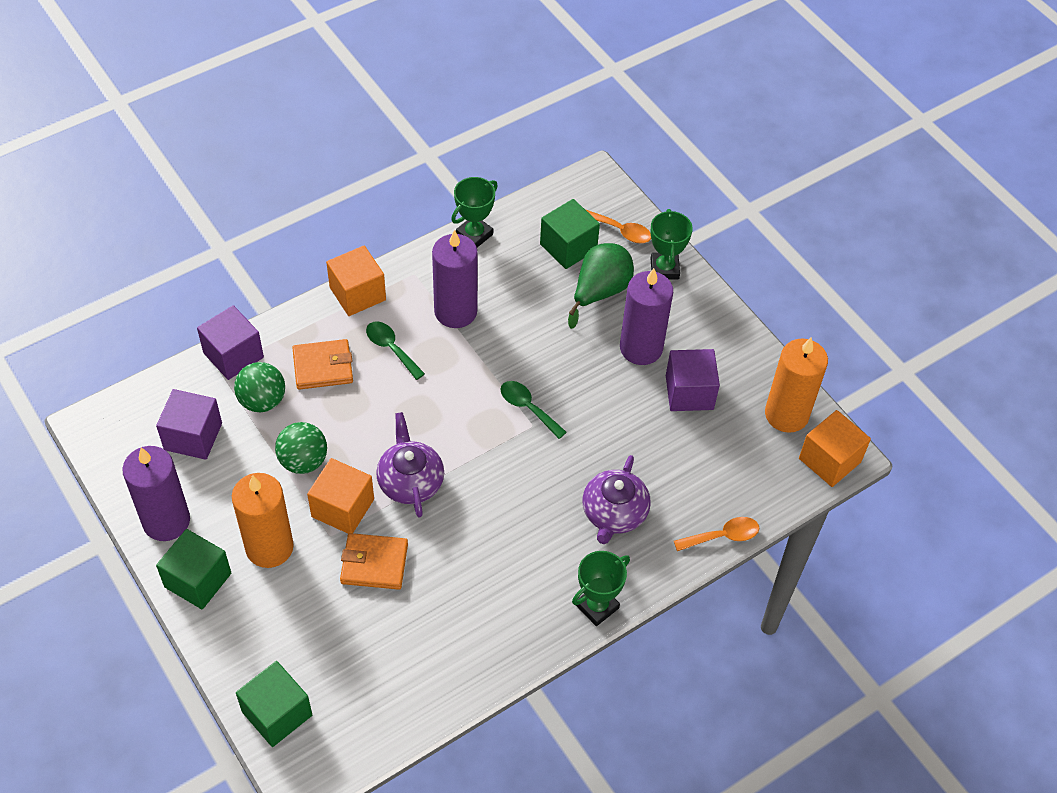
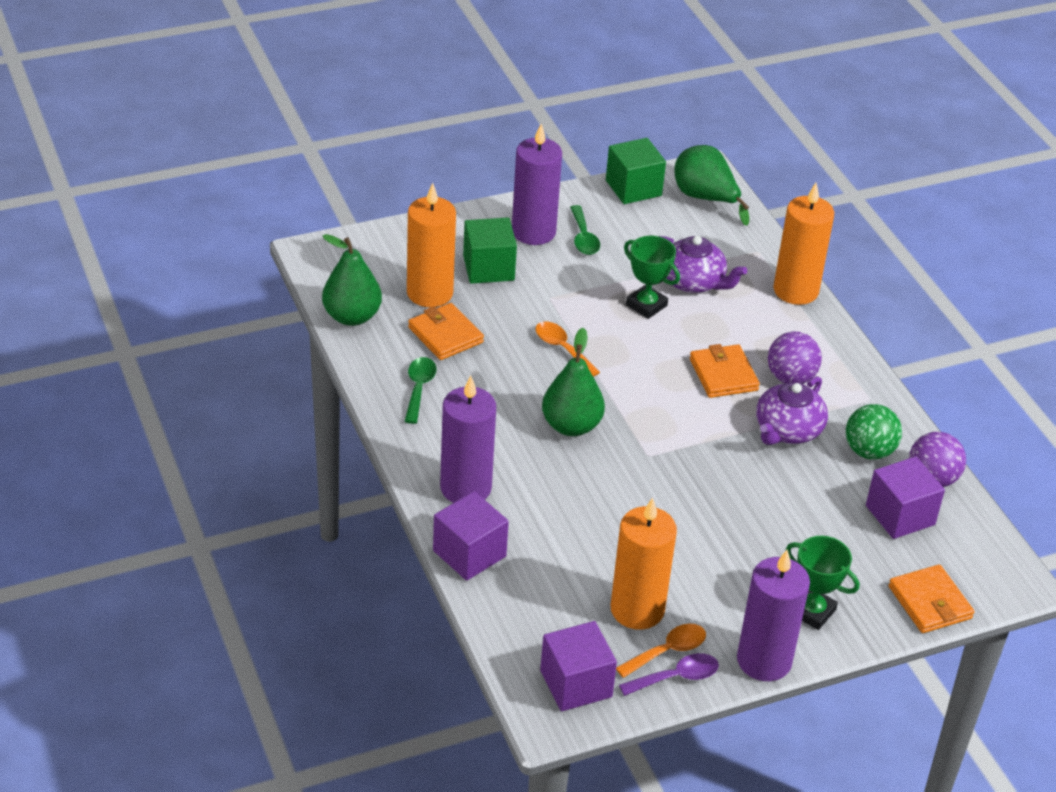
green ball: [234,362,285,412] [275,422,327,474] = 2 -> [846,404,902,460] = 1
green cube: [156,529,231,610] [236,661,312,747] [540,199,600,269] = 3 -> [463,218,517,284] [606,138,666,204] = 2
green pear: [568,243,634,329] = 1 -> [322,234,382,326] [542,328,605,436] [674,145,749,225] = 3
green trophy: [451,177,498,247] [572,551,630,626] [650,209,693,279] = 3 -> [624,236,680,319] [785,536,859,630] = 2
orange candle: [232,473,294,568] [765,338,828,433] = 2 -> [407,183,456,307] [611,498,677,630] [773,183,834,305] = 3
orange cube: [307,458,374,534] [326,245,386,316] [799,410,871,487] = 3 -> none = 0
orange wallet: [292,339,353,390] [340,533,408,590] = 2 -> [408,303,484,360] [690,344,760,398] [889,564,974,633] = 3
purple ball: none = 0 -> [768,331,822,384] [909,432,966,487] = 2
purple spoon: none = 0 -> [619,653,719,696] = 1

